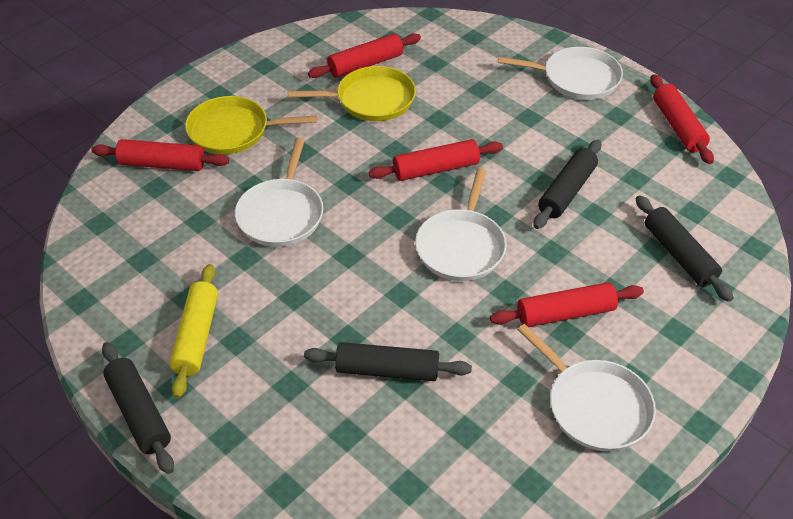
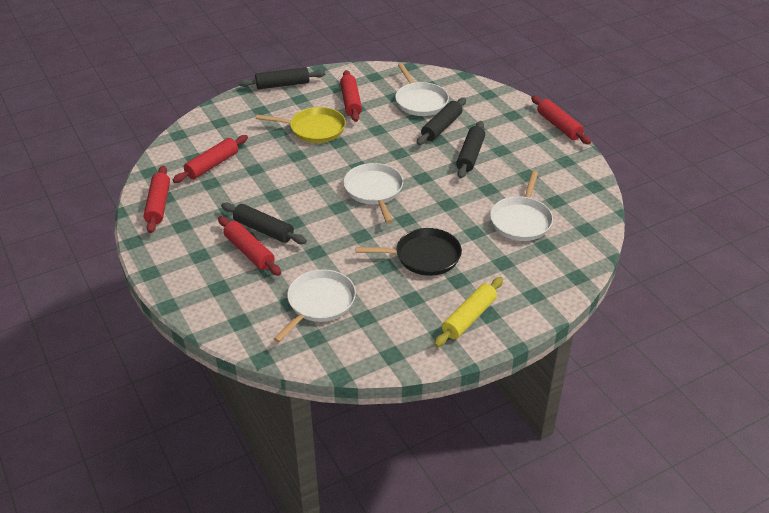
black pan: none = 0 -> [356,228,462,276] = 1
yellow pan: [185,96,317,154] [288,66,416,121] = 2 -> [256,107,346,143] = 1

